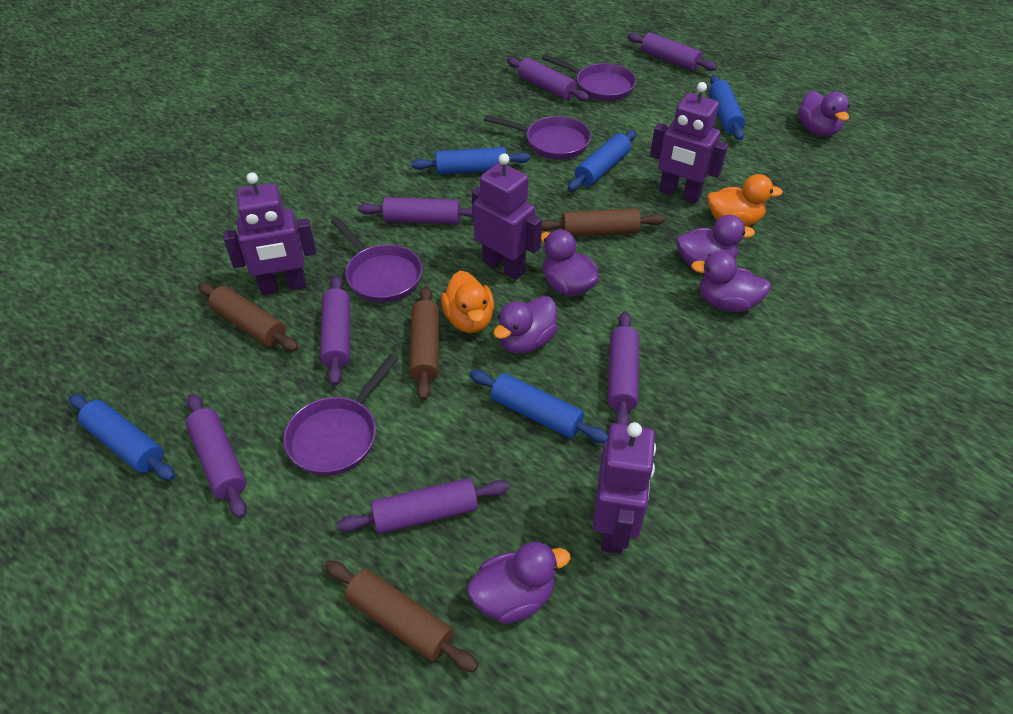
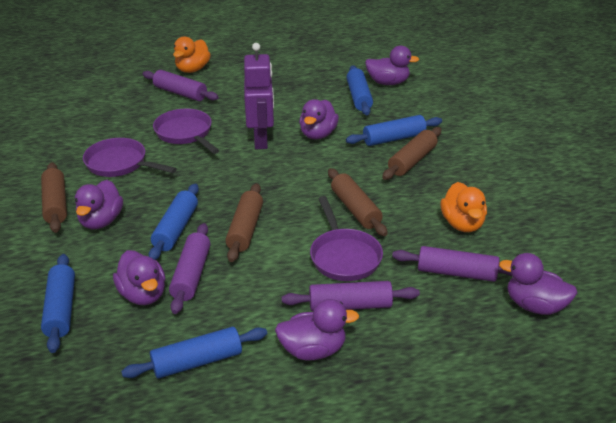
purple pan: [283,355,398,476] [331,217,423,303] [484,115,591,160] [542,54,636,101] = 4 -> [83,138,177,177] [153,109,220,154] [310,196,383,281] = 3
purple robot: [223,172,316,295] [472,153,542,280] [593,422,656,554] [650,82,728,203] = 4 -> [244,43,274,149] = 1
purple rolling pin: [186,394,247,518] [320,275,350,386] [337,478,509,534] [358,197,473,224] [507,57,589,101] [608,311,639,425] [627,33,717,71] = 7 -> [143,70,219,101] [169,223,211,314] [282,281,420,311] [392,246,513,282] = 4

